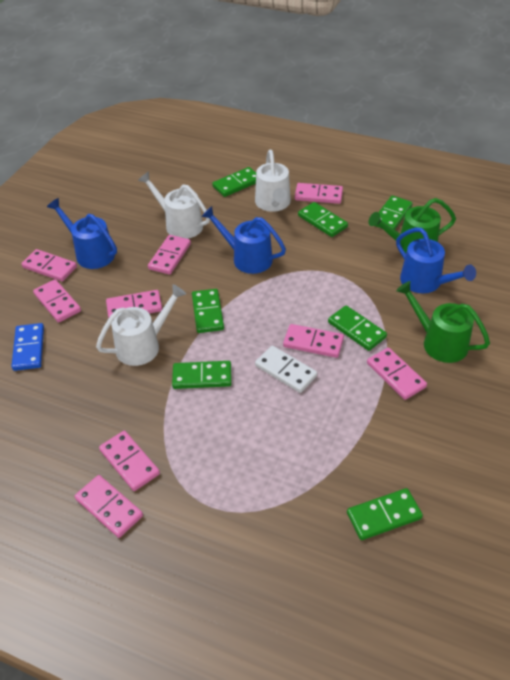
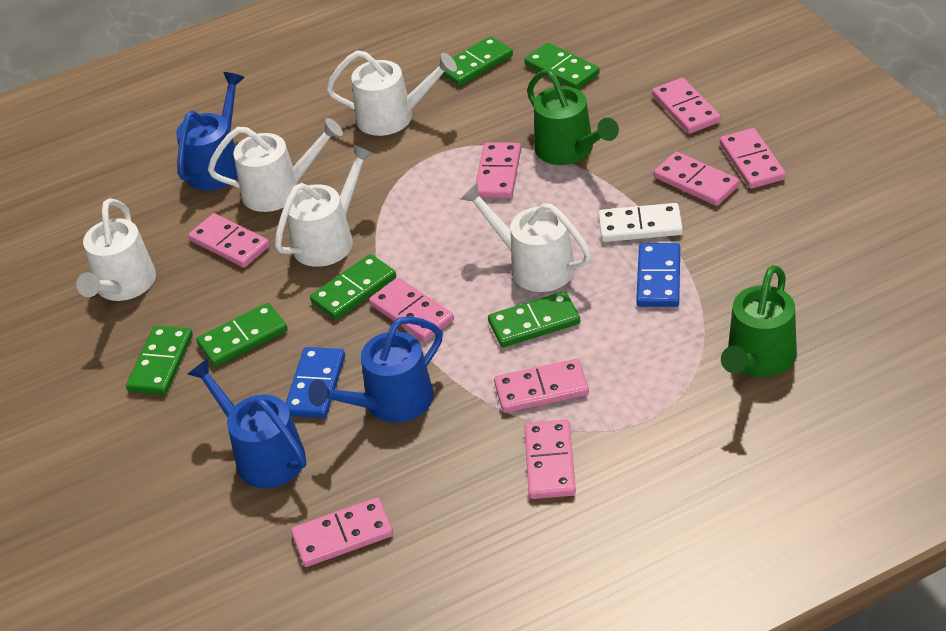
blue domino: [11,323,44,371] = 1 -> [286,347,345,418] [636,243,680,307] = 2
green domino: [172,361,232,389] [192,289,224,333] [212,167,256,197] [298,202,348,237] [328,305,387,351] [347,488,423,540] [375,196,413,230] = 7 -> [126,326,193,395] [196,303,288,367] [310,254,396,320] [438,36,513,86] [488,291,581,348] [524,42,600,89] = 6
white watering can: [96,284,186,366] [138,171,210,239] [255,150,291,212] = 3 -> [76,199,156,301] [208,118,343,212] [275,144,374,267] [326,50,457,136] [460,183,592,292] = 5

